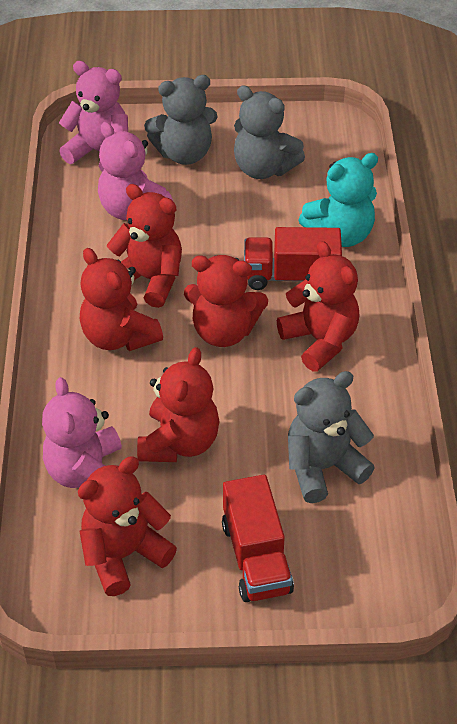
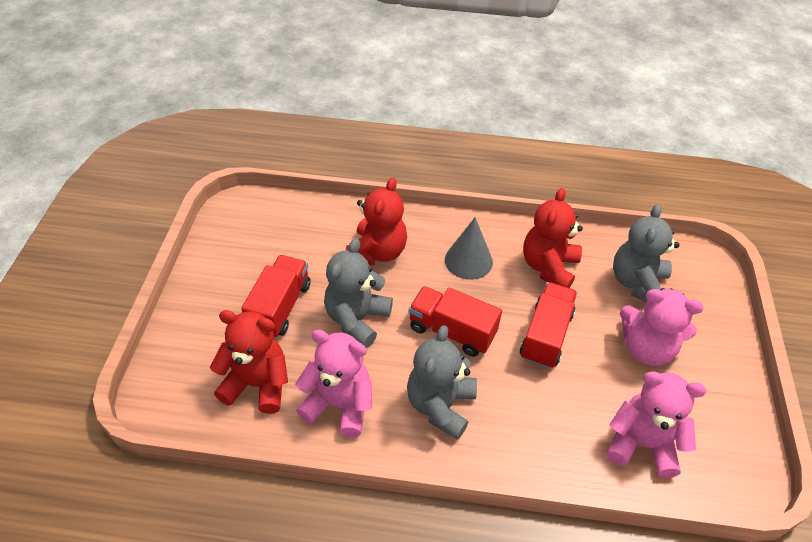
grey cone: none = 0 -> [445,217,493,280] = 1
red teddy bear: [78,456,177,596] [80,248,163,351] [107,184,182,308] [137,347,219,462] [184,255,268,347] [277,241,359,372] = 6 -> [210,310,288,414] [346,177,407,266] [523,188,583,288] = 3
red truck: [222,475,294,602] [244,227,342,290] = 2 -> [241,255,311,339] [409,286,502,357] [520,282,577,369] = 3
turquoise teddy bear: [298,153,378,247] = 1 -> none = 0

